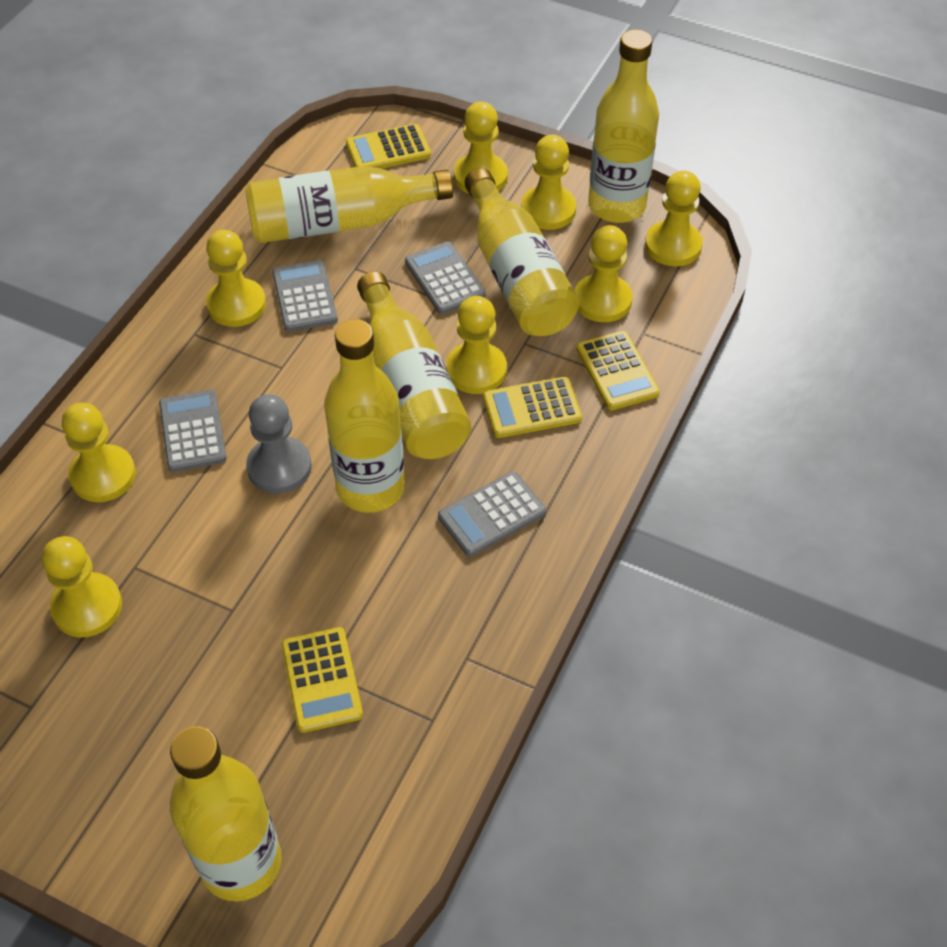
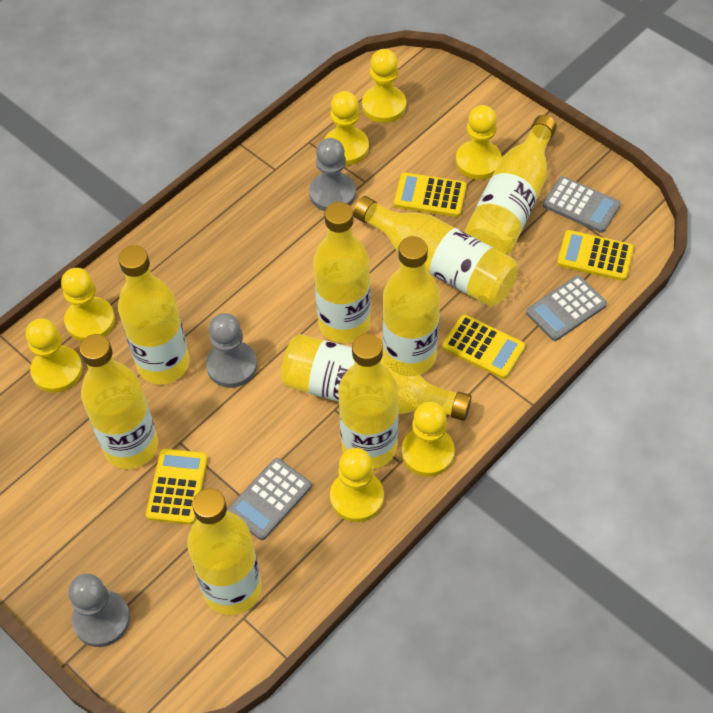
grey calculator: [159,389,227,472] [272,260,338,332] [405,242,486,314] [438,472,546,557] = 4 -> [227,458,312,540] [526,275,607,341] [543,176,621,233] = 3
grey pawn: [246,394,312,494] = 1 -> [69,574,130,647] [206,313,257,388] [309,138,356,211] = 3
yellow bottle: [170,726,282,901] [245,166,453,243] [324,319,405,513] [357,271,471,459] [465,168,579,336] [588,29,659,223] = 6 -> [79,334,158,469] [118,245,190,384] [187,488,262,615] [281,334,472,421] [313,202,371,343] [338,334,399,469] [353,196,518,306] [382,236,440,375] [465,115,557,255] = 9
yellow pawn: [42,536,122,638] [62,403,136,502] [206,230,266,327] [446,296,507,394] [454,101,508,194] [521,135,576,230] [574,225,633,322] [645,170,703,266] = 8 -> [26,318,83,393] [61,268,115,341] [325,91,369,165] [330,448,384,522] [362,49,406,123] [401,402,455,477] [456,105,502,180] = 7

